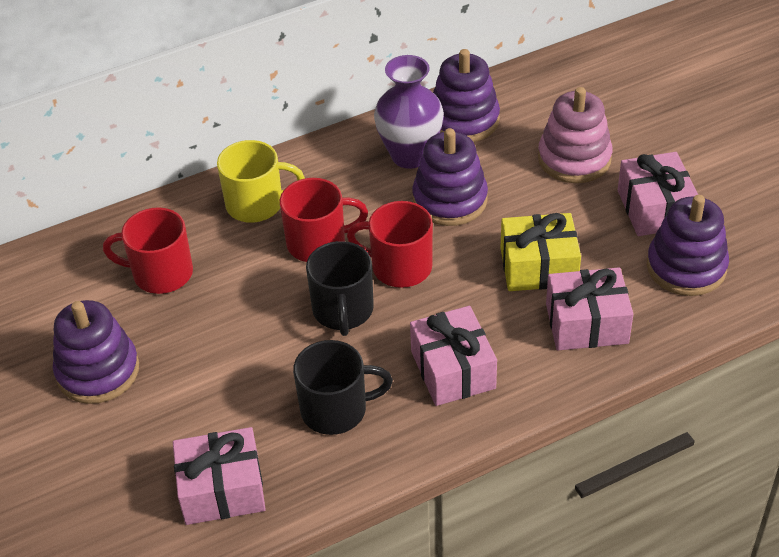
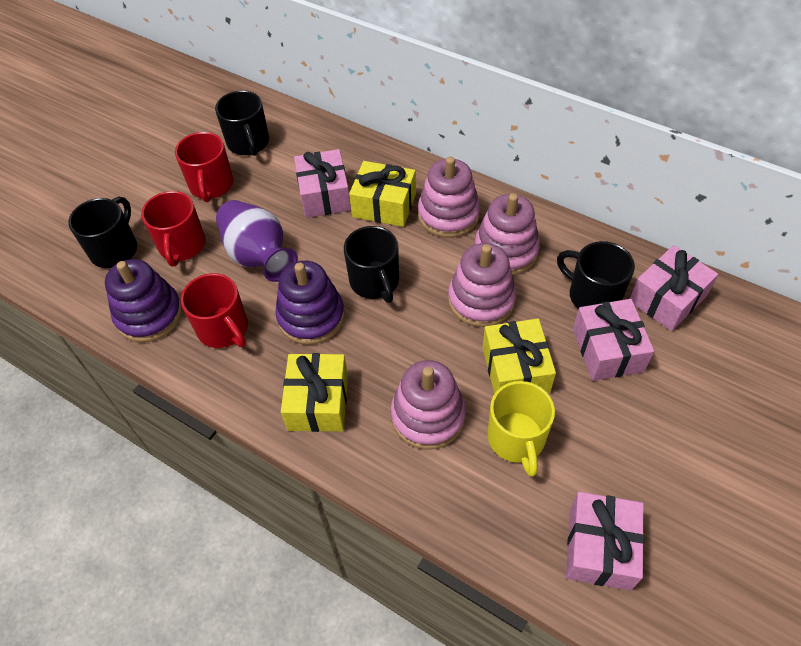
black mug: [293,340,393,435] [306,241,374,336] = 2 -> [69,197,137,268] [215,90,269,156] [344,226,399,303] [557,241,635,309] = 4
pink stacking toy: [538,87,613,183] = 1 -> [391,360,466,450] [418,157,480,238] [448,243,516,327] [474,193,540,275] = 4
purple stacking toy: [53,300,139,404] [412,128,488,226] [433,49,500,142] [647,195,729,296] = 4 -> [105,259,182,342] [275,261,345,345] = 2
yellow gift: [501,213,581,291] = 1 -> [281,353,348,432] [349,161,416,227] [483,319,556,394] = 3

